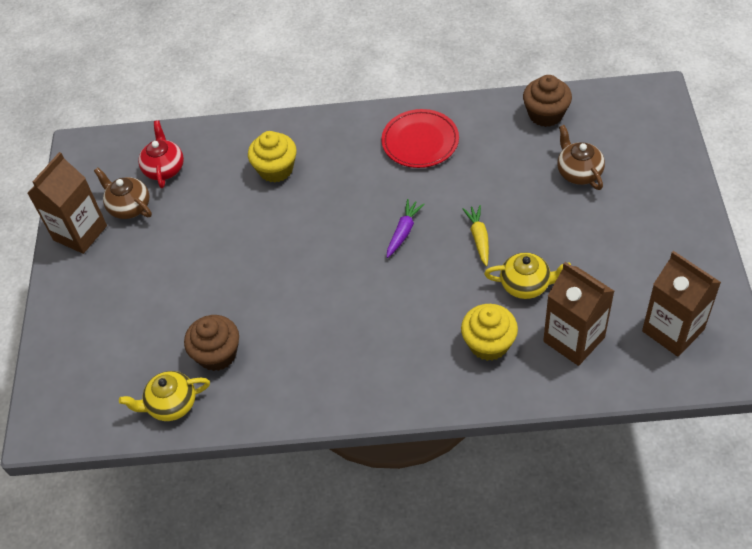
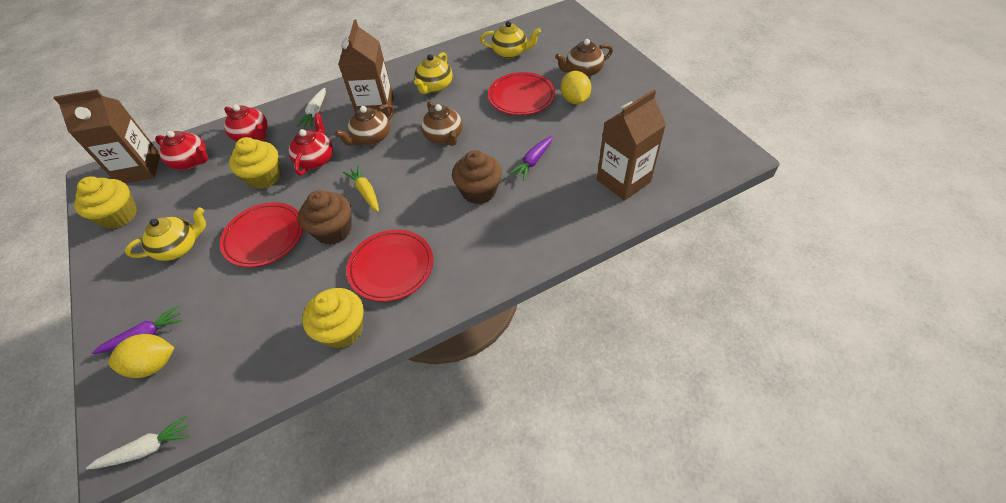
brown teapot: [94,167,152,219] [557,125,605,190] = 2 -> [335,104,394,146] [421,101,462,146] [555,39,613,77] = 3
purple carrot: [387,199,425,258] = 1 -> [92,306,182,354] [509,136,553,180] = 2
red plate: [381,109,459,168] = 1 -> [220,202,303,267] [346,230,433,302] [488,72,555,115] = 3
red teapot: [138,120,184,188] = 1 -> [155,131,208,170] [224,105,268,142] [288,113,333,176] = 3
white carrot: none = 0 -> [86,416,189,469] [297,88,326,128] = 2
yellow cupcake: [248,131,297,183] [461,304,518,361] = 2 -> [74,176,137,229] [229,137,281,189] [302,288,364,348] = 3
yellow lemon: none = 0 -> [108,334,174,378] [561,71,591,104] = 2
yellow teapot: [119,371,210,421] [484,252,571,299] = 2 -> [125,207,206,261] [414,52,453,94] [480,21,541,59] = 3

